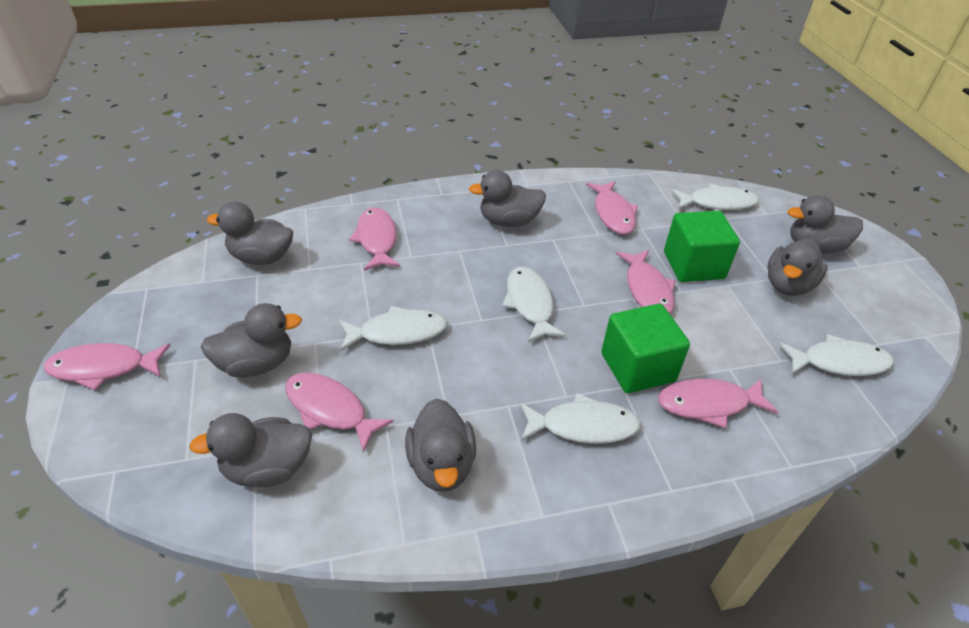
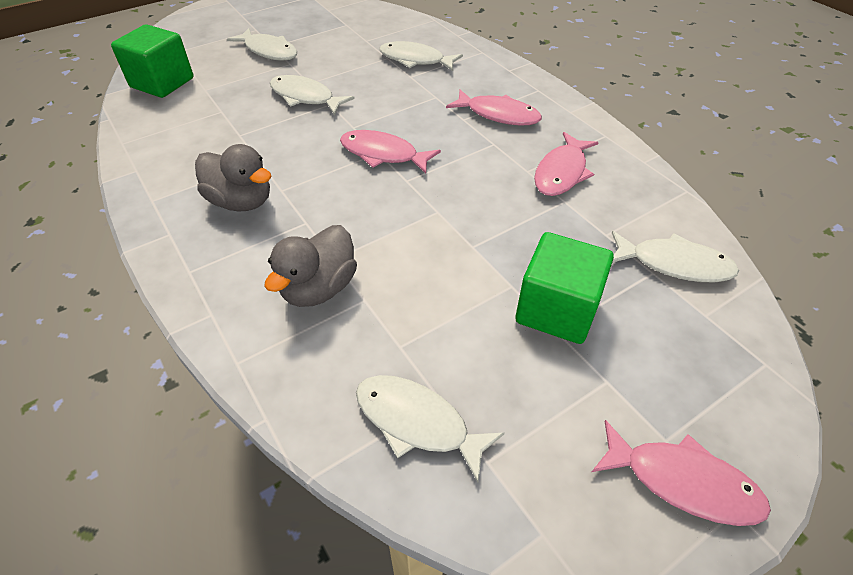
grey duck: [189,413,312,487] [201,303,302,378] [207,202,293,265] [405,398,476,492] [469,170,546,227] [767,238,827,296] [788,195,863,253] = 7 -> [195,144,272,211] [264,225,357,307] = 2
pink fish: [44,343,171,391] [285,372,394,453] [349,207,400,271] [586,181,638,235] [616,250,676,314] [658,379,778,428] = 6 -> [340,130,441,174] [446,90,542,125] [534,132,599,196] [592,420,771,526] = 4

